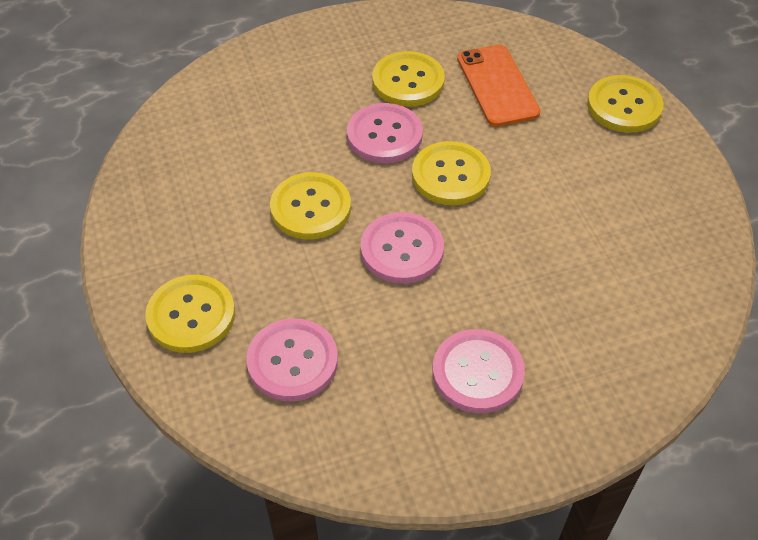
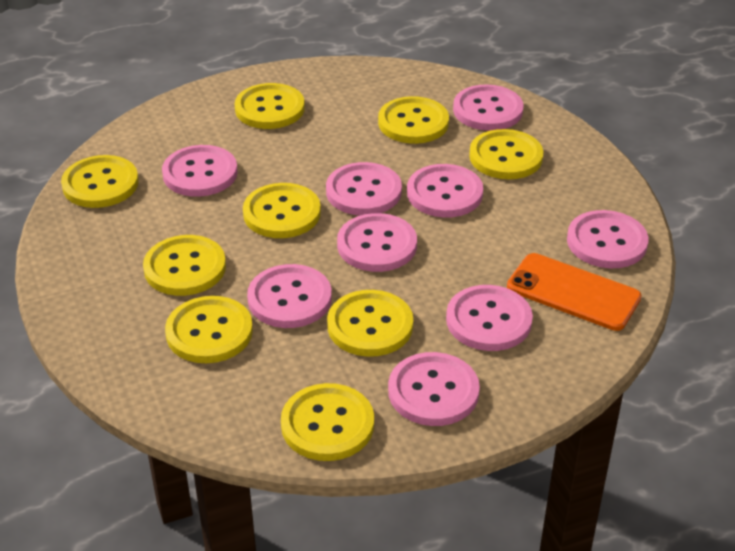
pink button: [246,318,338,401] [347,103,423,163] [360,212,444,284] [432,329,525,413] = 4 -> [162,145,238,197] [247,264,332,328] [326,162,402,216] [337,213,417,272] [388,352,480,426] [407,164,483,218] [446,285,533,351] [453,85,524,131] [567,210,649,268] = 9
yellow button: [145,275,235,353] [270,172,351,239] [372,51,445,107] [412,141,491,205] [587,75,664,133] = 5 -> [61,155,139,208] [143,235,226,296] [165,296,253,363] [235,83,305,129] [243,183,321,238] [281,383,374,461] [327,290,413,357] [378,96,449,144] [469,129,543,179] = 9

